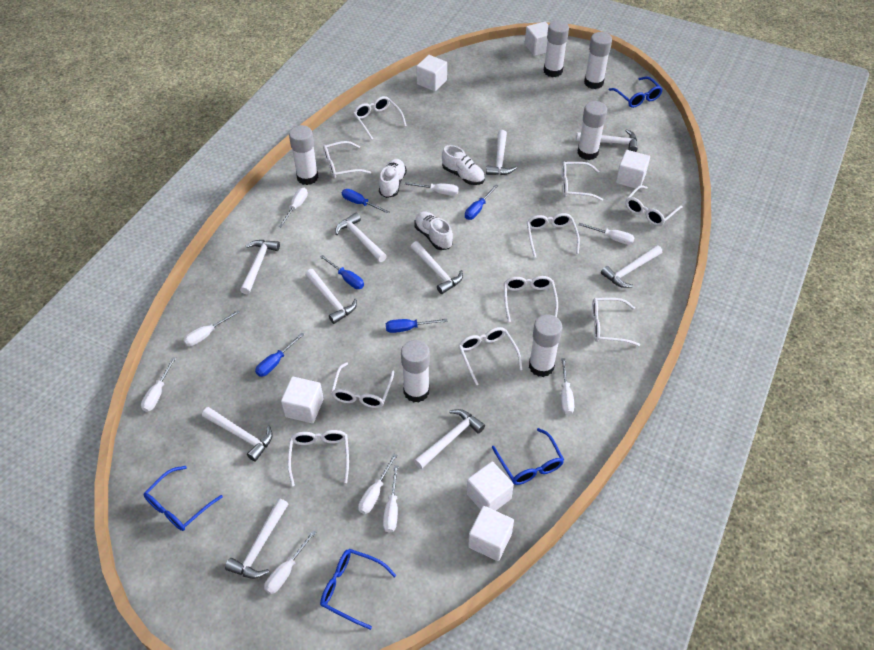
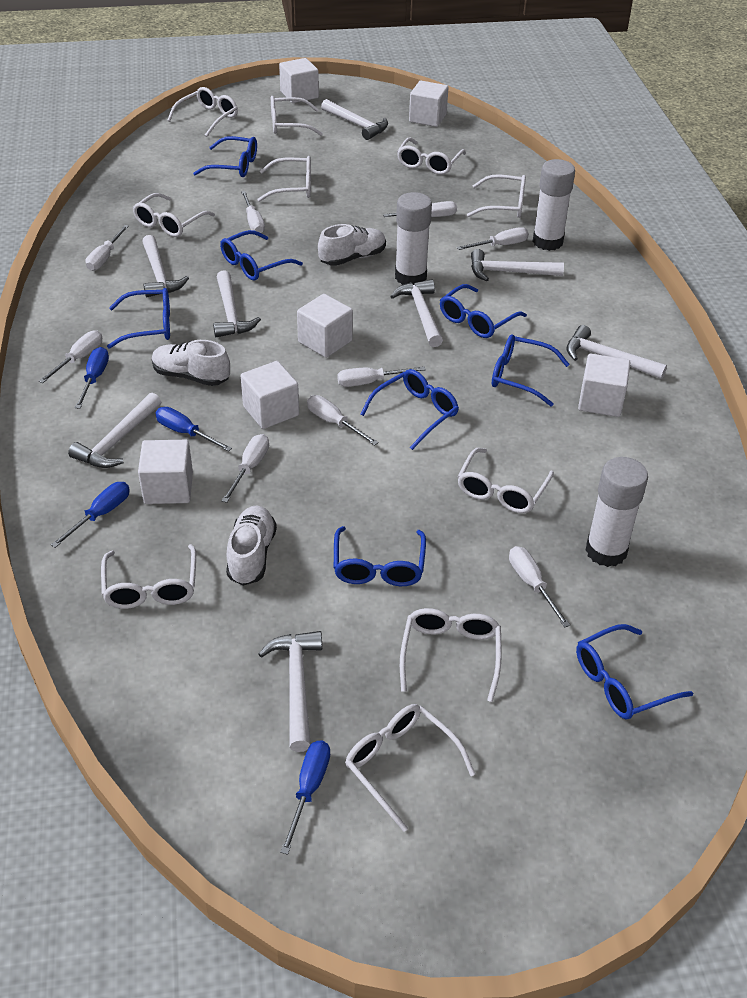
blue glasses: [143,466,223,531] [320,549,396,630] [492,428,564,485] [609,77,663,108] = 4 -> [107,288,170,349] [193,136,257,177] [220,230,303,281] [334,526,426,586] [360,369,459,450] [440,284,527,338] [492,334,570,407] [576,624,693,719] = 8
blue screwdriver: [255,333,304,377] [320,255,364,289] [342,189,390,214] [386,319,448,333] [465,184,498,220] = 5 -> [51,482,130,548] [75,347,109,409] [155,407,232,452] [280,741,330,855] = 4
white glue stick: [289,125,318,185] [401,340,430,403] [529,314,562,377] [544,20,569,77] [577,101,607,160] [584,32,612,89] = 6 -> [395,192,432,285] [532,159,575,251] [585,457,648,567] = 3
white hammer: [202,407,273,462] [225,498,288,579] [240,240,280,294] [305,269,357,324] [335,213,387,262] [411,241,463,294] [414,409,485,469] [486,130,517,175] [576,129,638,152] [601,245,662,288] = 10 -> [68,393,161,468] [142,235,189,297] [213,270,261,337] [259,631,322,752] [321,99,388,140] [390,279,443,347] [471,249,564,281] [567,325,667,379] = 8

